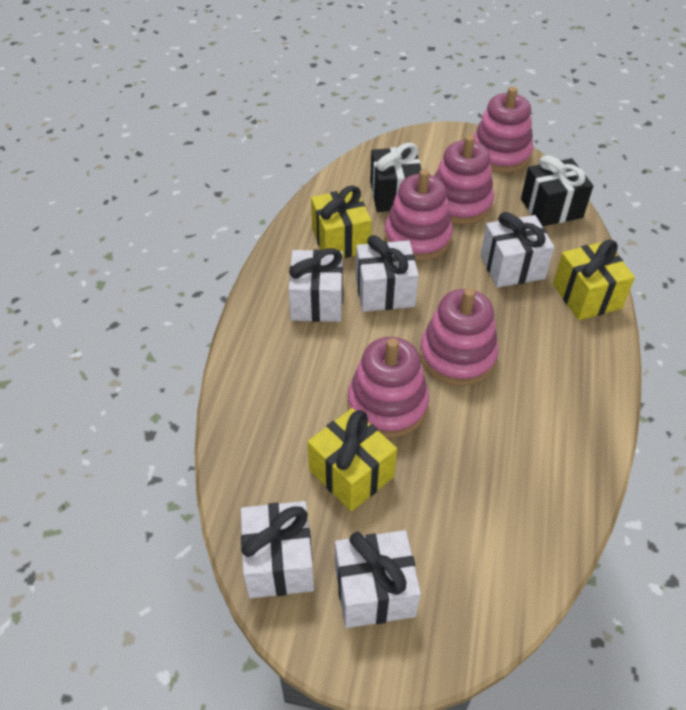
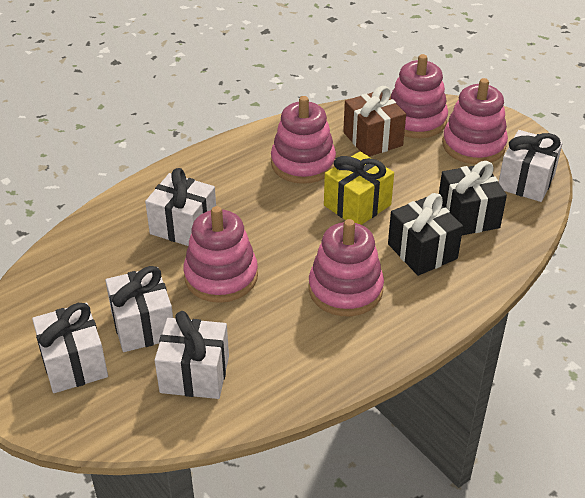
brown gift: none = 0 -> [343,86,406,157] = 1
yellow gift: [307,408,397,511] [311,186,372,258] [553,240,635,320] = 3 -> [324,151,394,225] = 1

